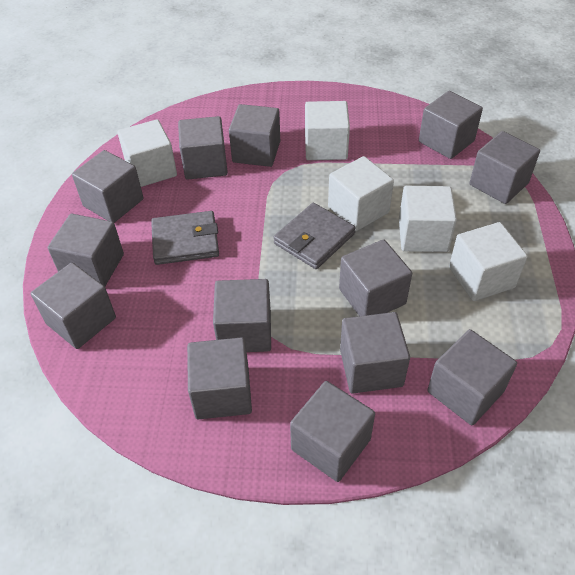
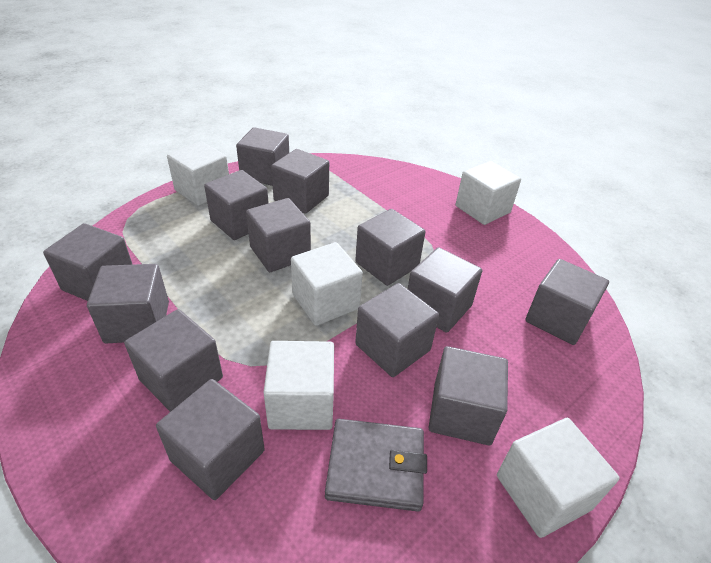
grey wallet: [151,211,219,265] [274,203,356,269] = 2 -> [325,419,427,512] = 1

